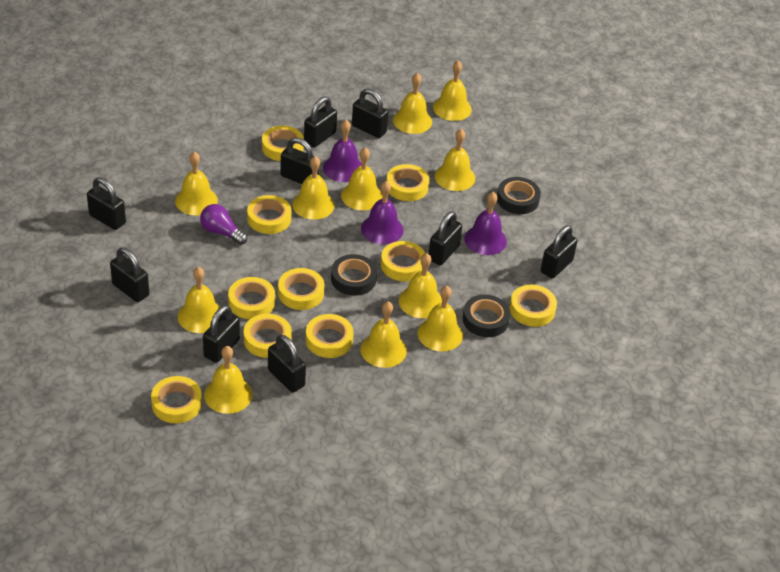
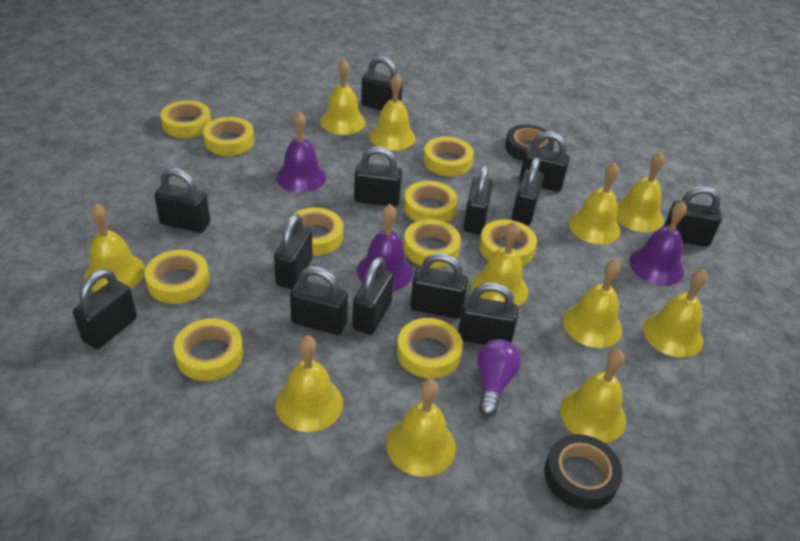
black padlock: [87,177,126,230] [110,247,149,302] [203,305,240,363] [268,335,306,393] [280,137,318,184] [304,96,337,147] [352,89,389,138] [429,211,462,265] [541,225,577,278] = 9 -> [73,269,137,349] [154,168,210,233] [274,214,313,289] [290,266,348,335] [352,257,394,335] [354,147,402,207] [361,56,403,110] [410,253,468,319] [458,282,518,345] [463,165,493,234] [512,157,544,225] [519,131,570,192] [664,186,722,246] = 13
black tape: [331,254,377,296] [463,295,510,337] [497,177,541,214] = 3 -> [505,125,555,161] [544,434,623,510] = 2

